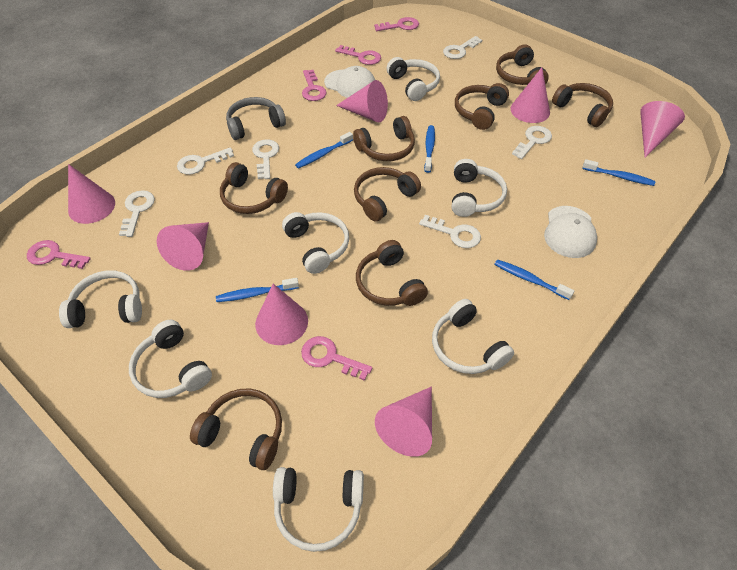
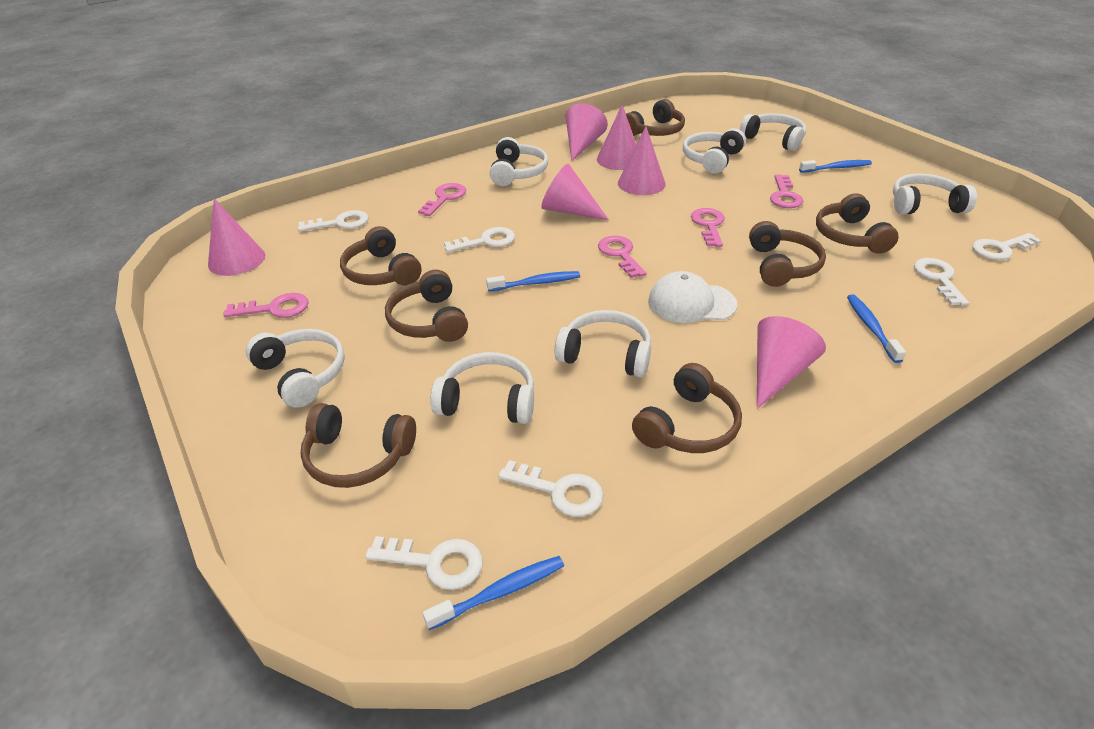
blue toothbrush: [216,278,299,302] [295,132,353,169] [424,125,435,173] [494,260,574,300] [582,159,655,186] = 5 -> [423,556,564,630] [486,271,580,291] [799,160,872,173] [847,294,906,363] = 4
brown headphones: [190,389,282,470] [220,162,288,214] [353,116,415,161] [354,167,421,222] [356,240,428,306] [455,83,509,130] [496,44,549,85] [552,83,613,127] = 8 -> [300,403,416,488] [340,226,421,285] [385,270,468,342] [626,99,685,136] [632,363,742,453] [749,221,826,287] [816,193,899,254] = 7
grey headphones: [226,97,286,140] = 1 -> none = 0
pink cone: [68,164,115,224] [157,222,209,271] [255,284,308,345] [336,80,388,122] [375,387,432,457] [510,67,550,123] [640,101,685,157] = 7 -> [208,199,265,276] [541,164,609,220] [566,103,608,161] [597,104,637,170] [618,127,666,195] [757,316,826,409] = 6
white cap: [324,66,375,98] [544,206,597,258] = 2 -> [648,271,737,323] = 1

